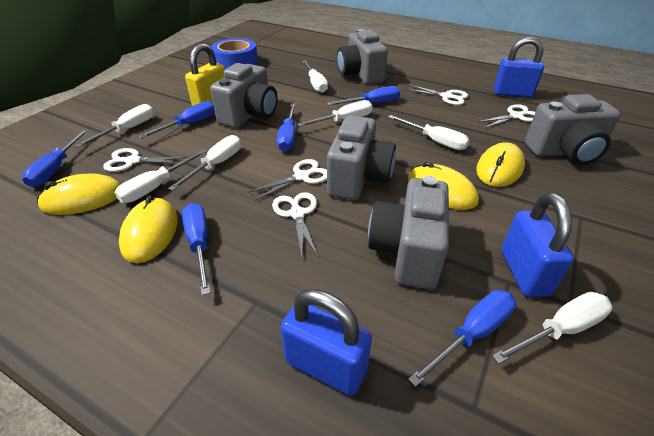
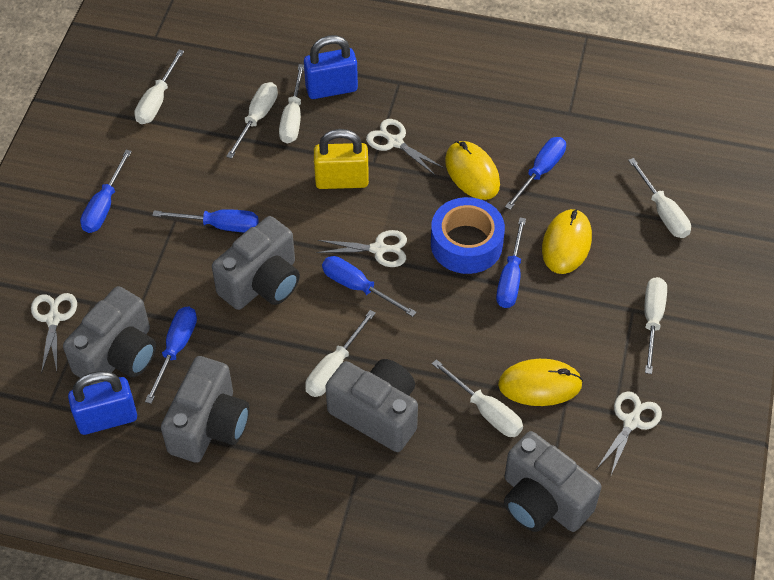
blue padlock: [281,289,372,396] [494,37,544,98] [501,193,574,297] = 3 -> [68,371,137,435] [304,35,358,99] = 2
white scissors: [103,148,188,172] [248,159,327,201] [272,192,318,257] [405,84,468,105] [478,104,535,128] = 5 -> [31,293,77,373] [317,230,407,267] [366,119,444,175] [597,391,662,475] = 4
yellow mouse: [37,173,121,215] [119,195,178,263] [408,161,479,210] [476,142,525,187] = 4 -> [445,141,500,200] [498,359,583,406] [542,209,592,274] = 3

